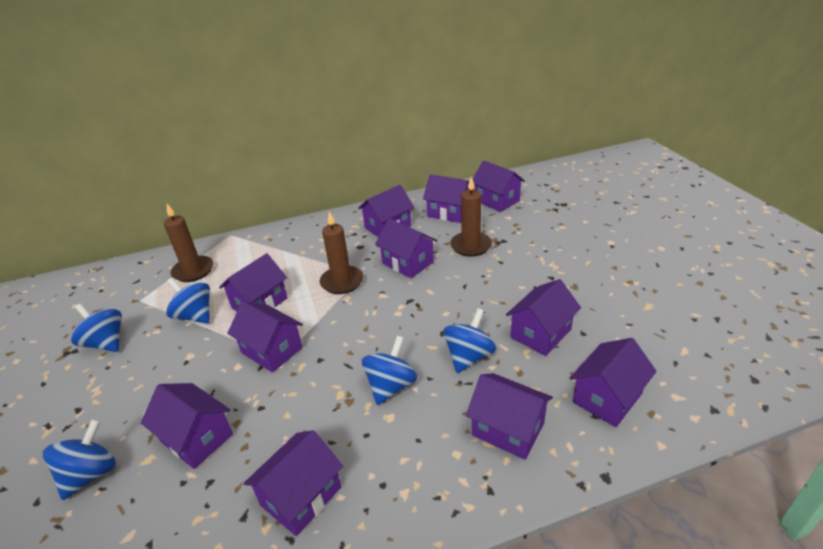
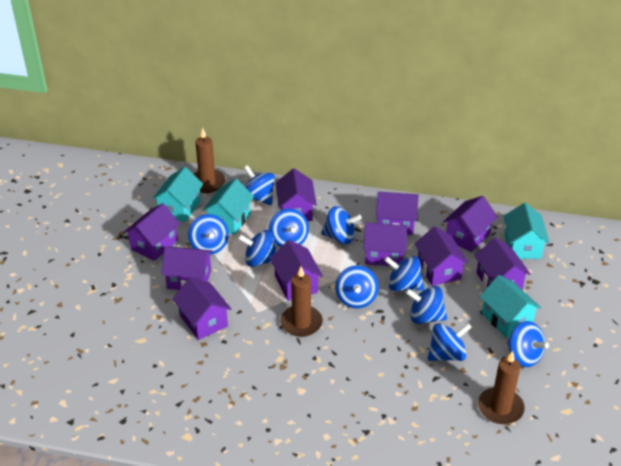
blue spinning top: [43,419,116,500] [71,303,122,352] [166,278,210,324] [362,336,417,405] [443,308,496,373] = 5 -> [188,214,229,255] [238,230,277,267] [244,165,275,205] [269,209,309,247] [321,206,362,244] [335,265,379,308] [384,256,424,291] [405,286,447,324] [428,323,472,361] [507,321,549,367] = 10
purple house: [141,383,233,469] [219,253,288,311] [227,301,303,373] [243,430,343,536] [358,185,414,237] [375,218,438,278] [423,174,470,223] [466,373,553,460] [473,161,525,212] [506,279,581,356] [570,338,657,427] = 11 -> [124,203,180,261] [161,246,213,290] [173,277,231,340] [270,240,323,301] [275,168,317,221] [363,222,408,266] [376,192,419,235] [415,226,469,286] [443,196,498,252] [474,237,531,290] = 10
turquoise house: none = 0 -> [152,167,203,222] [202,179,254,235] [480,275,541,338] [503,203,550,259] = 4

